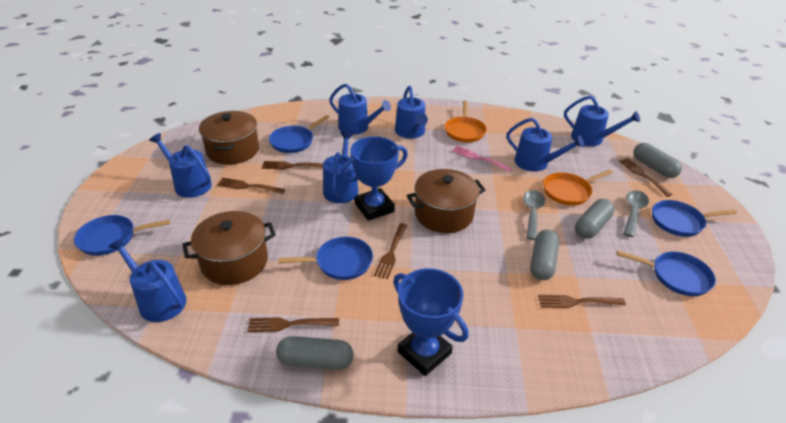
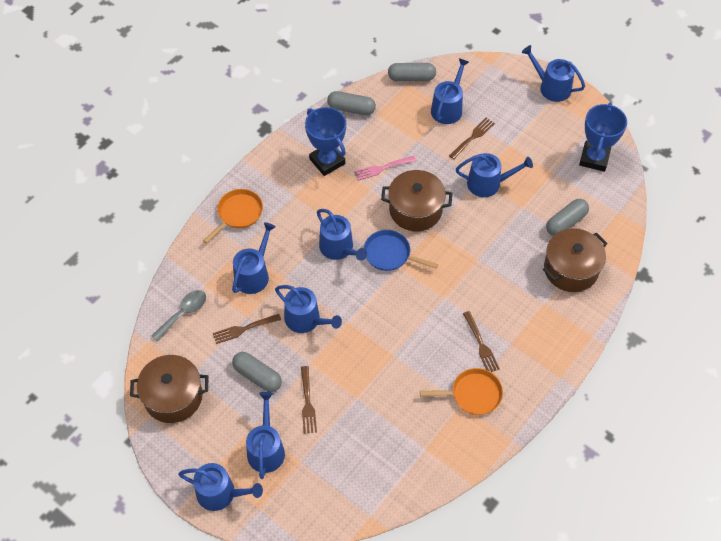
blue pan: [74,215,170,256] [269,115,329,153] [278,237,373,280] [617,251,716,296] [652,200,737,237] = 5 -> [364,230,438,271] = 1
blue watering can: [108,238,187,322] [149,133,212,198] [323,131,359,203] [329,84,391,134] [395,86,428,138] [506,118,584,172] [564,96,640,146] = 7 -> [178,463,263,511] [232,222,276,294] [246,392,285,479] [275,285,342,333] [317,209,367,261] [431,58,469,124] [456,153,533,197] [522,45,585,102] = 8
brown fork: [217,177,285,194] [247,317,339,332] [262,161,323,169] [374,223,407,279] [538,295,626,308] [619,158,672,197] = 6 -> [213,314,281,344] [301,366,317,434] [449,118,495,159] [463,311,500,372] = 4
grey spoon: [523,190,545,240] [623,190,649,237] = 2 -> [151,290,206,342] = 1

